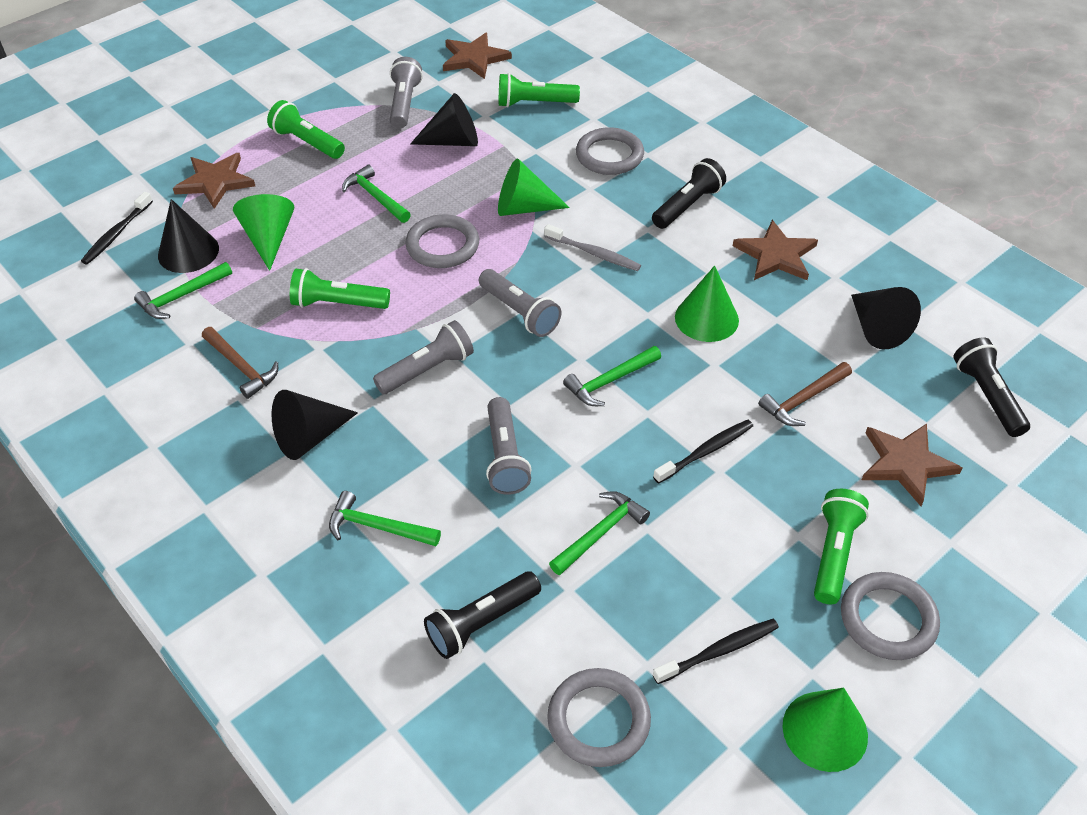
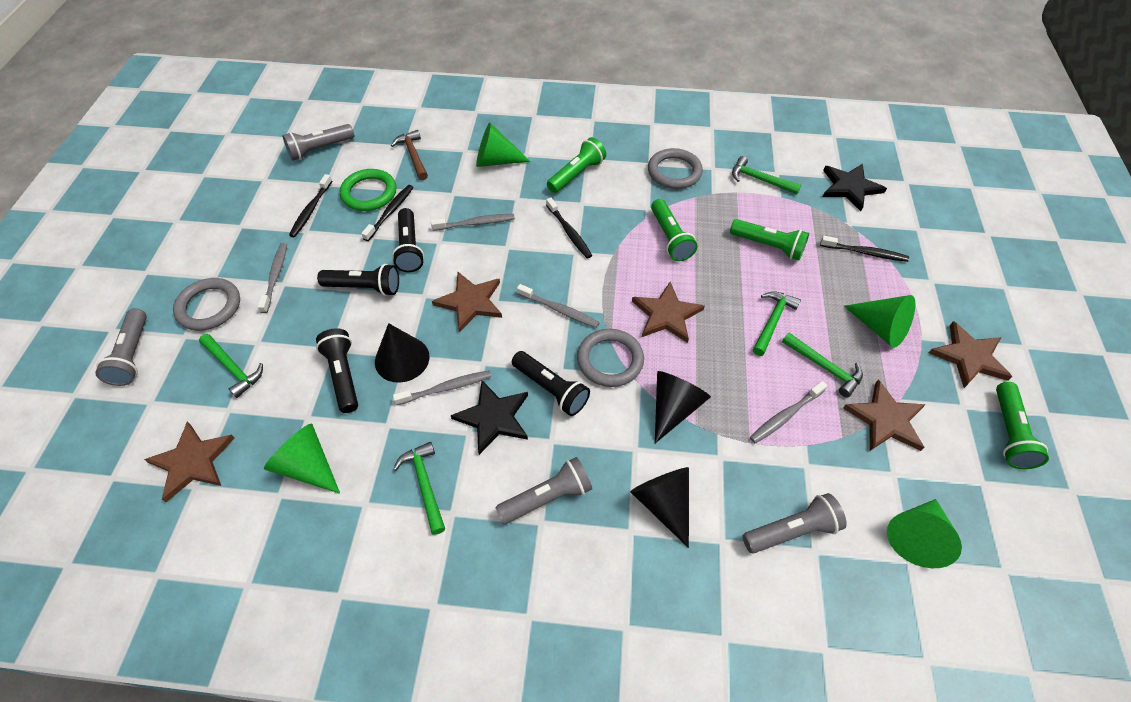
black cone: [158,199,219,273] [272,390,358,460] [410,93,478,146] [851,287,921,350] = 4 -> [375,323,429,383] [630,467,689,548] [655,371,711,443] = 3
black flashlight: [424,571,541,659] [652,158,726,229] [954,337,1030,437] = 3 -> [316,328,358,413] [317,264,399,296] [392,208,424,272] [512,351,590,416] = 4
black star: none = 0 -> [451,381,528,455] [823,164,887,211] = 2
black toothbrush: [81,192,153,265] [653,420,753,484] [653,619,779,684] = 3 -> [289,174,332,237] [361,185,414,241] [546,197,592,259] [820,236,909,262] = 4
brown hammer: [202,327,278,399] [758,362,852,426] = 2 -> [391,130,428,180] = 1
brown star: [173,153,255,209] [443,33,512,79] [733,220,818,280] [862,423,962,506] = 4 -> [144,422,235,502] [432,272,502,333] [632,282,705,343] [843,380,926,451] [929,321,1012,388] = 5
green ring: none = 0 -> [340,169,397,211] = 1
grey ring: [405,214,479,268] [547,668,651,767] [576,127,644,175] [841,572,940,660] = 4 -> [173,278,240,331] [577,329,644,387] [648,148,703,189] = 3
grey toothbrush: [544,224,641,271] = 1 -> [257,243,287,313] [393,370,492,405] [431,214,515,231] [517,284,600,328] [750,381,827,443] = 5

